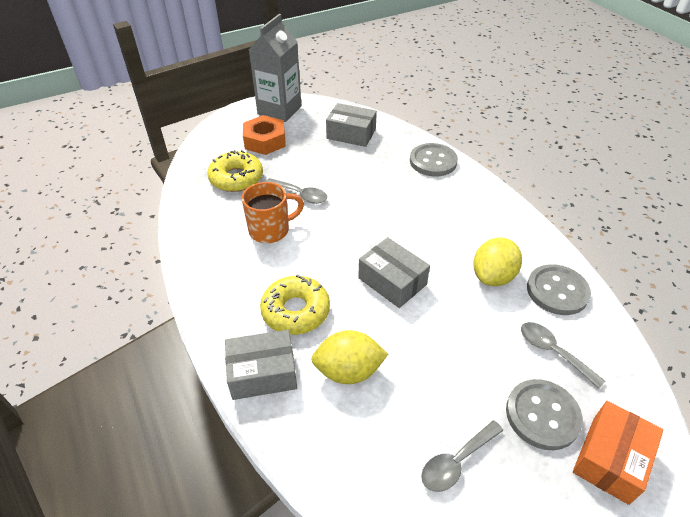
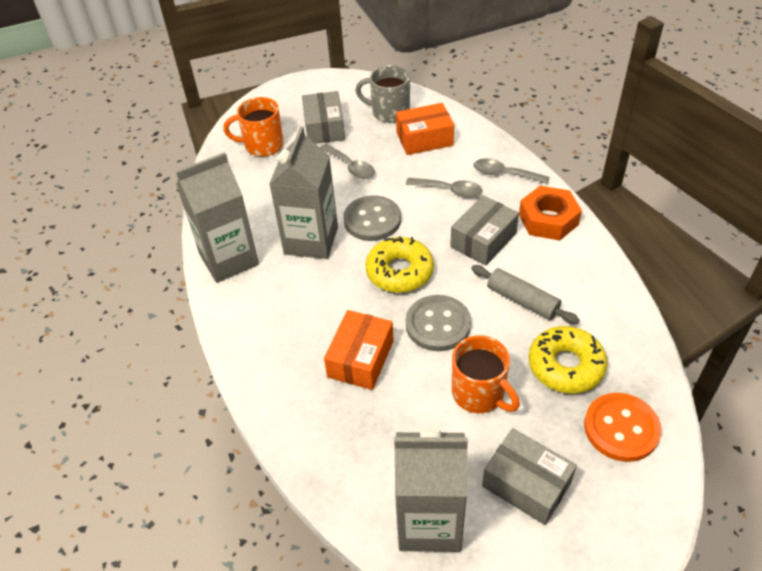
grey button: [410,143,458,176] [506,379,583,450] [527,264,591,315] = 3 -> [343,195,401,241] [406,295,471,351] = 2
grey carton: [249,14,301,122] = 1 -> [176,152,259,283] [269,126,338,259] [394,427,468,552] = 3
grey mug: none = 0 -> [355,65,410,123] = 1
grey rolling pin: none = 0 -> [471,265,580,324] = 1
orange box: [573,401,663,505] = 1 -> [324,310,394,390] [396,103,454,155] = 2
orange button: none = 0 -> [584,393,661,462] = 1
orange mug: [242,182,304,243] = 1 -> [223,97,284,157] [452,335,520,413] = 2
yellow lemon: [311,330,388,384] [473,237,522,286] = 2 -> none = 0

